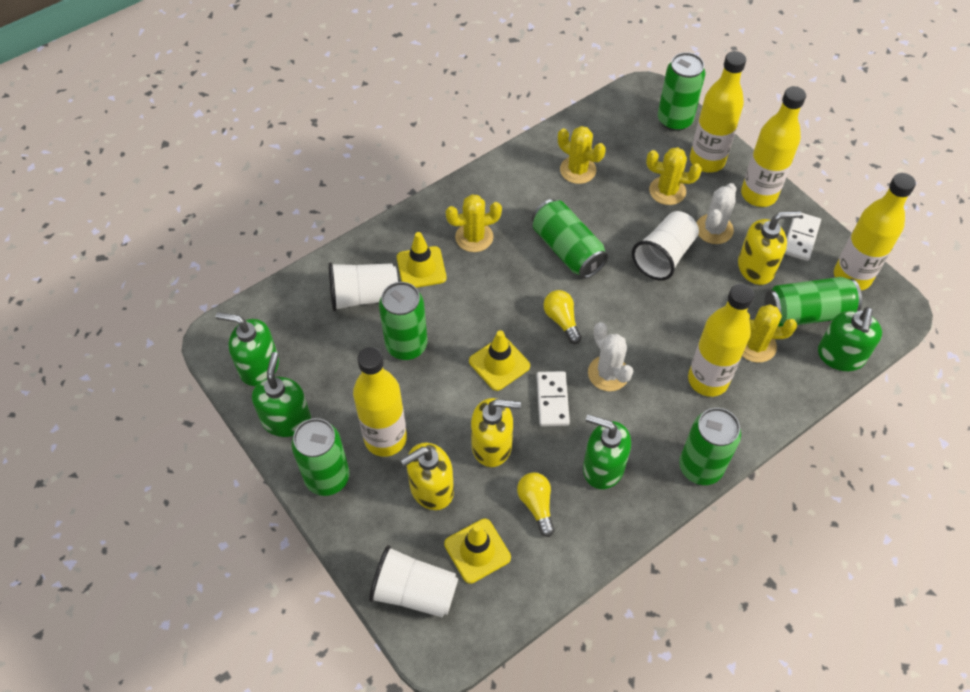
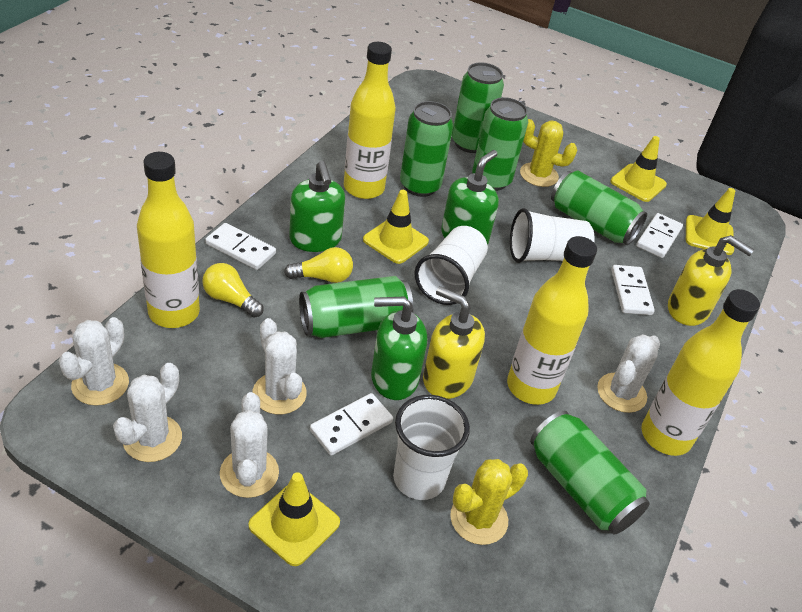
green soap dispenser: [216,312,279,386] [252,352,311,437] [583,414,631,489] [818,307,882,371] = 4 -> [289,161,345,252] [371,296,427,400] [441,150,499,245] = 3
white cactus: [588,322,633,391] [696,183,736,244] = 2 -> [58,317,129,406] [113,363,182,462] [220,392,279,498] [253,318,307,415] [597,334,660,413] = 5
white domino: [537,371,570,426] [785,213,821,261] = 2 -> [205,223,276,270] [310,393,393,456] [611,265,655,315] [636,213,683,258] = 4
yellow bottle: [353,347,407,457] [688,284,754,397] [690,51,746,173] [741,86,806,207] [834,173,916,290] = 5 -> [137,152,200,328] [344,42,396,199] [507,236,597,405] [641,289,760,456] = 4
yellow cactus: [446,194,502,252] [558,126,606,184] [646,147,702,205] [742,305,797,363] = 4 -> [450,459,528,545] [520,119,577,187] = 2
yellow soap dispenser: [401,442,454,510] [471,398,521,467] [738,211,801,285] = 3 -> [423,286,485,399] [668,235,754,326] = 2
yellow traffic cone: [397,232,446,288] [444,519,511,584] [469,330,530,391] = 3 -> [248,472,340,566] [363,190,429,264] [610,136,667,202] [686,188,735,255] = 4

